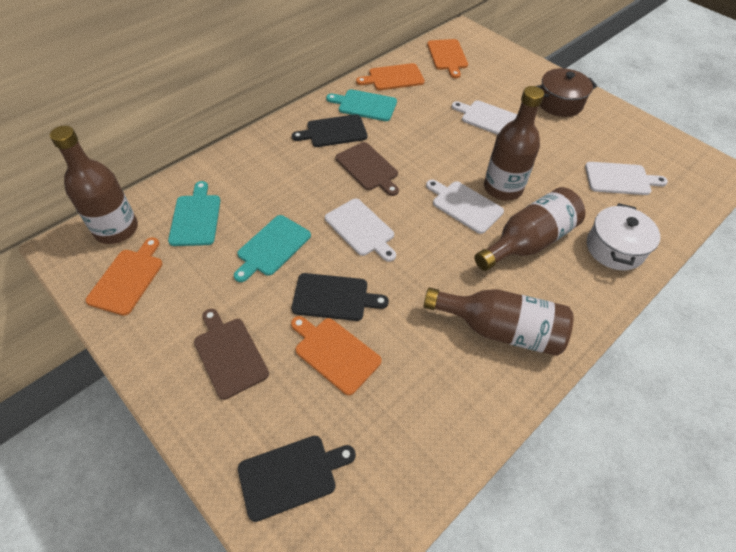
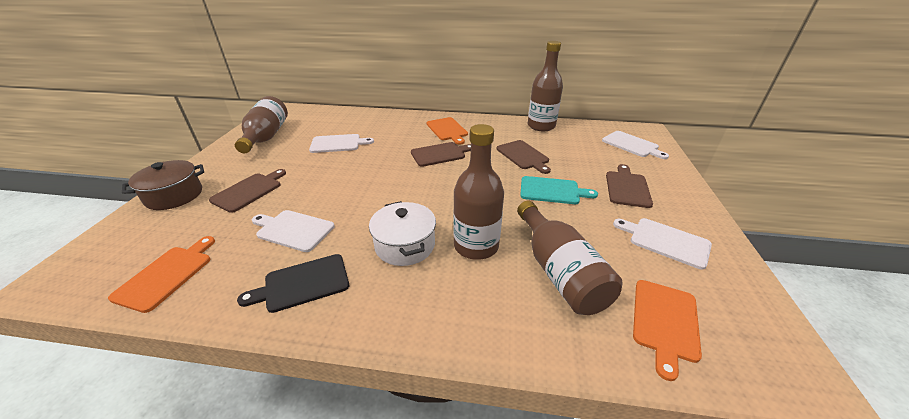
black cutting board: [238,436,356,522] [292,114,368,147] [292,273,389,321] = 3 -> [237,254,349,313] = 1
brown cutting board: [194,309,269,400] [335,142,399,196] = 2 -> [209,169,286,213] [411,142,471,167] [496,140,551,174] [606,164,653,208] = 4
orange cutting board: [85,237,163,316] [291,316,382,395] [356,63,424,90] [427,39,468,78] = 4 -> [108,236,215,313] [427,117,468,145] [633,280,702,381] = 3
turquoise cutting board: [168,181,220,246] [234,215,311,282] [326,89,397,121] = 3 -> [520,176,598,204] = 1

